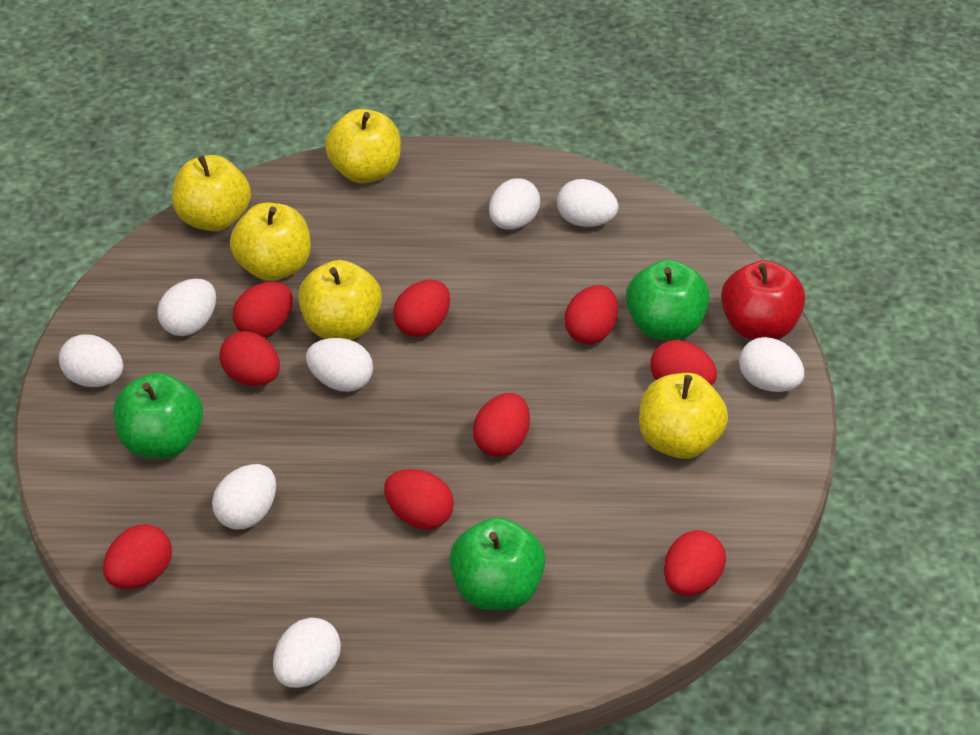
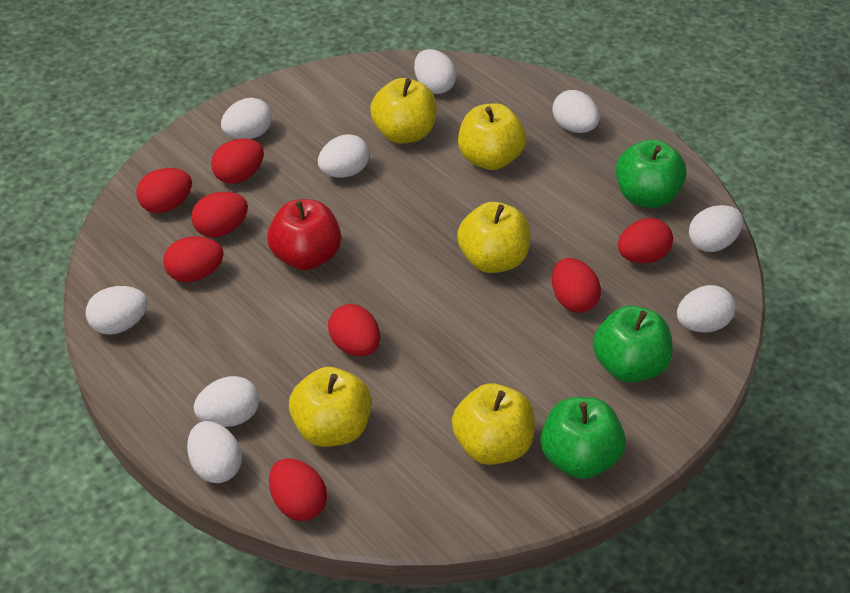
red egg: [103,524,172,589] [219,331,280,386] [233,282,293,337] [384,469,454,529] [393,280,450,337] [473,393,530,457] [565,285,618,344] [650,340,717,386] [664,530,726,596] = 9 -> [137,168,192,213] [163,236,223,282] [191,192,248,238] [211,138,264,184] [269,458,327,521] [328,304,380,356] [552,258,601,313] [618,218,673,263] = 8
white egg: [59,334,123,387] [157,279,216,336] [212,464,276,529] [273,617,341,688] [306,338,373,392] [489,178,540,230] [557,179,619,227] [739,337,804,392] = 8 -> [85,286,148,335] [187,421,242,483] [194,376,259,427] [221,98,272,139] [318,134,370,178] [414,49,456,94] [553,90,599,133] [677,285,736,333] [689,205,743,252] = 9

